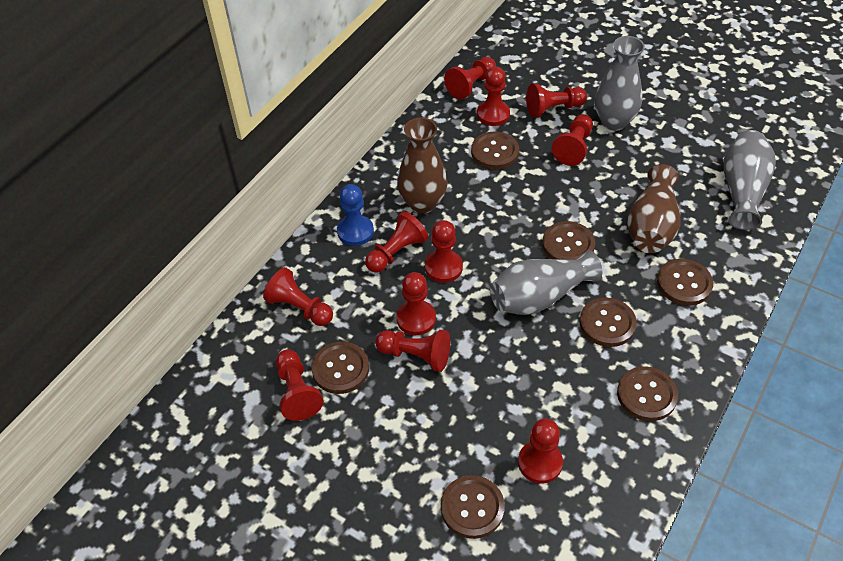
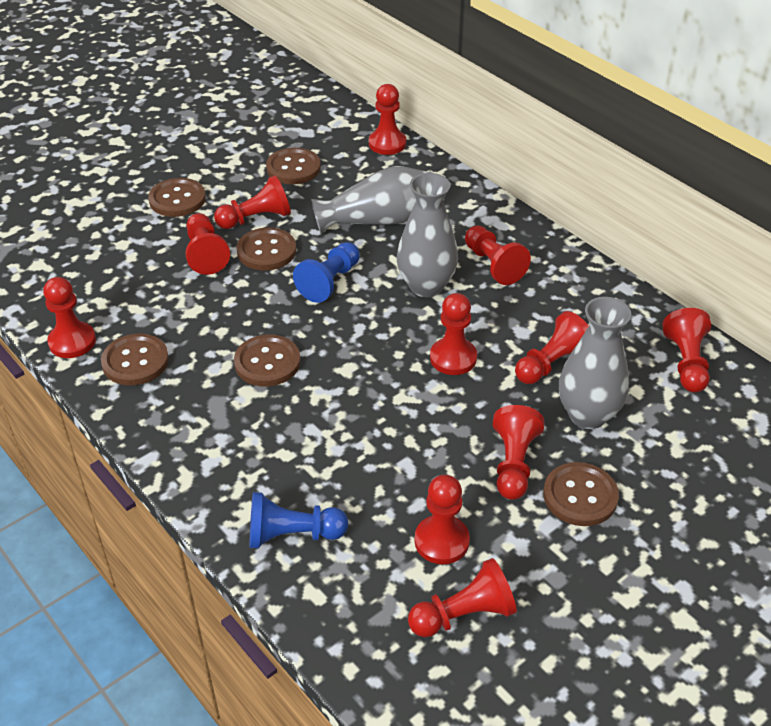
blue pawn: [337,184,374,246] = 1 -> [250,492,348,548] [293,242,360,303] = 2
brown button: [311,342,369,394] [441,475,505,539] [471,132,519,169] [542,221,595,260] [580,297,637,347] [617,366,678,421] [657,259,713,305] = 7 -> [101,334,169,385] [148,178,206,217] [234,335,300,386] [236,228,296,270] [266,148,321,184] [543,462,619,526] = 6
brown vase: [397,117,447,214] [627,164,680,253] = 2 -> none = 0

